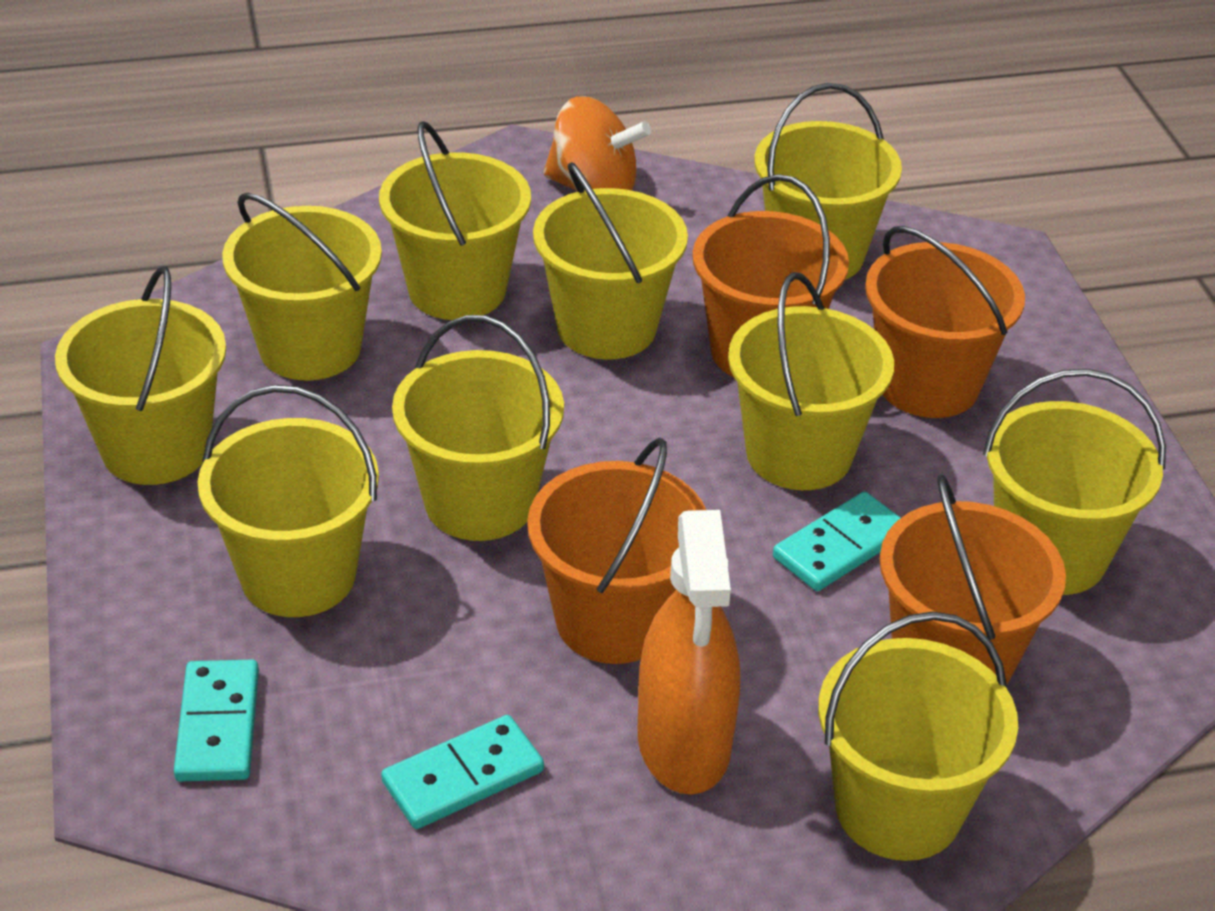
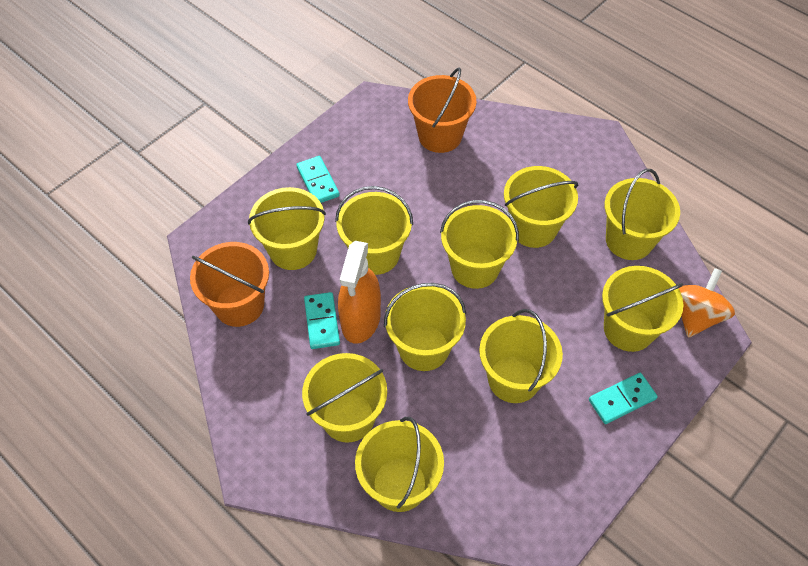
orange bucket: [527,437,706,664] [692,174,849,377] [865,226,1025,418] [879,474,1066,684] = 4 -> [190,242,269,327] [408,68,476,153] = 2

